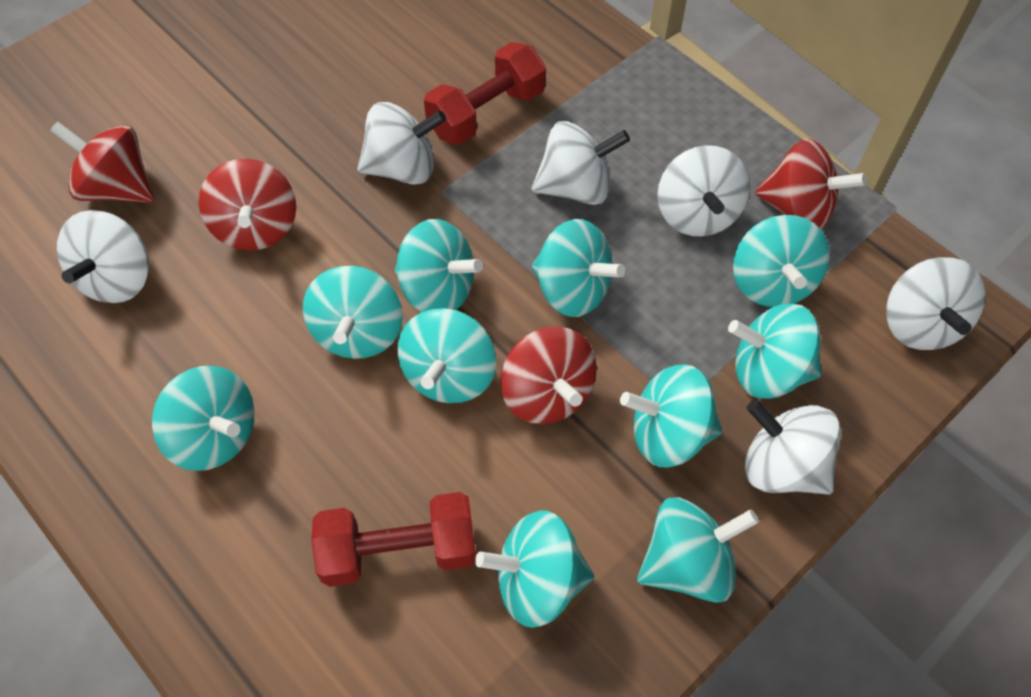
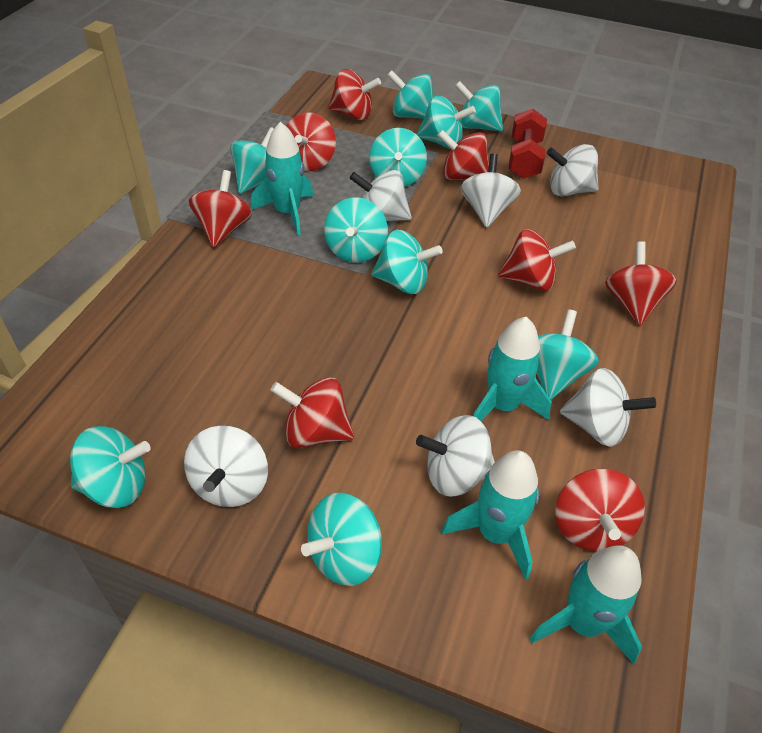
red dumbbell: [311,492,476,587] [424,42,546,145] = 2 -> [508,109,547,179] = 1
red spinning top: [50,121,154,203] [199,159,296,251] [501,327,597,424] [755,139,867,229] = 4 -> [189,170,252,248] [271,377,354,448] [286,112,336,171] [328,69,381,120] [437,130,489,180] [498,229,576,291] [556,469,645,551] [605,241,677,326] = 8
turquoise rocket: none = 0 -> [251,122,313,236] [442,450,539,580] [473,317,551,421] [530,545,642,665] = 4

